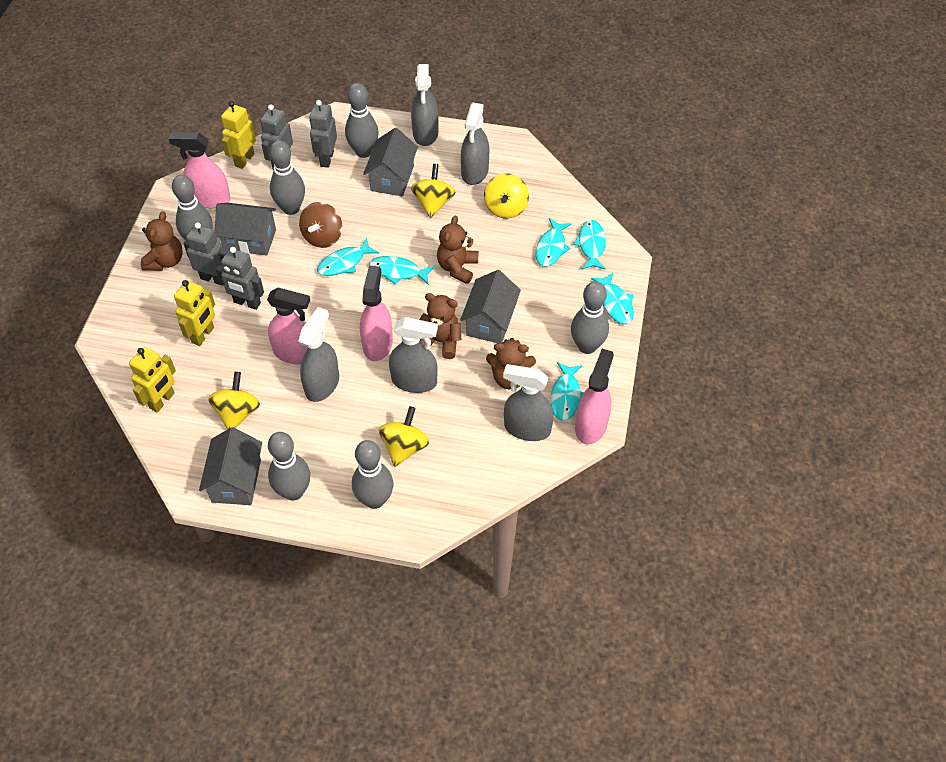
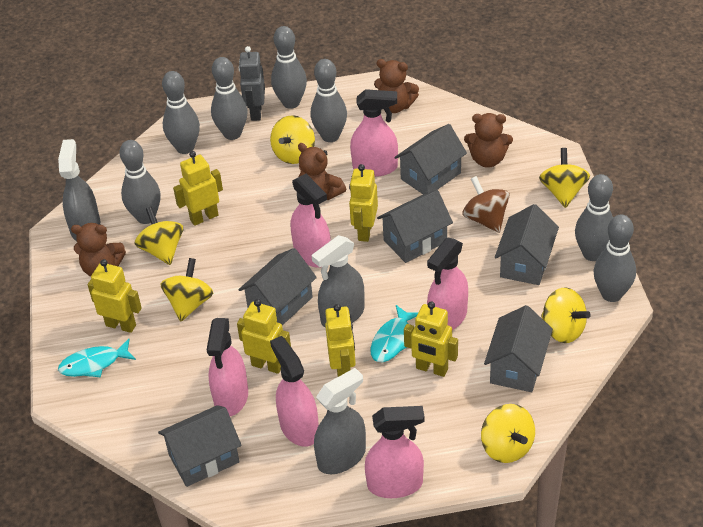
grey bowling pin: [172,175,213,240] [268,432,310,501] [269,140,305,215] [345,83,379,158] [352,440,393,509] [571,281,609,354] = 6 -> [119,140,161,224] [162,71,200,154] [211,57,248,140] [271,26,307,109] [311,59,347,142] [575,174,613,261] [594,214,636,302] = 7
grey house: [199,427,262,505] [215,203,276,256] [363,128,418,196] [460,270,521,343] = 4 -> [158,405,242,487] [238,248,317,325] [377,190,453,263] [394,124,467,194] [484,305,553,392] [495,204,559,285] = 6
grey robot: [184,222,228,286] [216,247,264,310] [261,104,293,170] [309,100,337,168] = 4 -> [239,46,265,121] = 1
grey spray bottle: [298,307,339,402] [389,317,438,393] [411,64,439,146] [461,103,489,185] [503,364,554,441] = 5 -> [58,139,100,241] [312,235,365,328] [314,368,366,474] = 3
pink spray bottle: [169,132,231,208] [267,288,310,364] [360,266,393,361] [575,349,614,444] = 4 -> [207,318,248,416] [270,336,319,447] [291,174,331,268] [350,89,398,177] [365,406,425,498] [427,237,468,330] = 6
turquoise fish: [317,238,379,276] [369,256,435,284] [535,218,571,267] [550,362,583,421] [573,220,606,270] [591,272,634,324] = 6 -> [58,339,136,377] [370,305,418,362] = 2
yellow robot: [129,347,176,412] [174,280,215,346] [221,101,256,169] = 3 -> [87,259,142,333] [173,151,223,226] [237,299,291,374] [325,304,356,377] [349,164,378,242] [404,301,458,377] = 6
yellow spinning top: [208,372,260,429] [379,406,429,467] [411,164,456,218] [484,173,529,219] = 4 -> [134,207,183,265] [160,258,213,321] [270,115,315,164] [481,404,535,463] [539,148,590,208] [541,287,591,343] = 6

